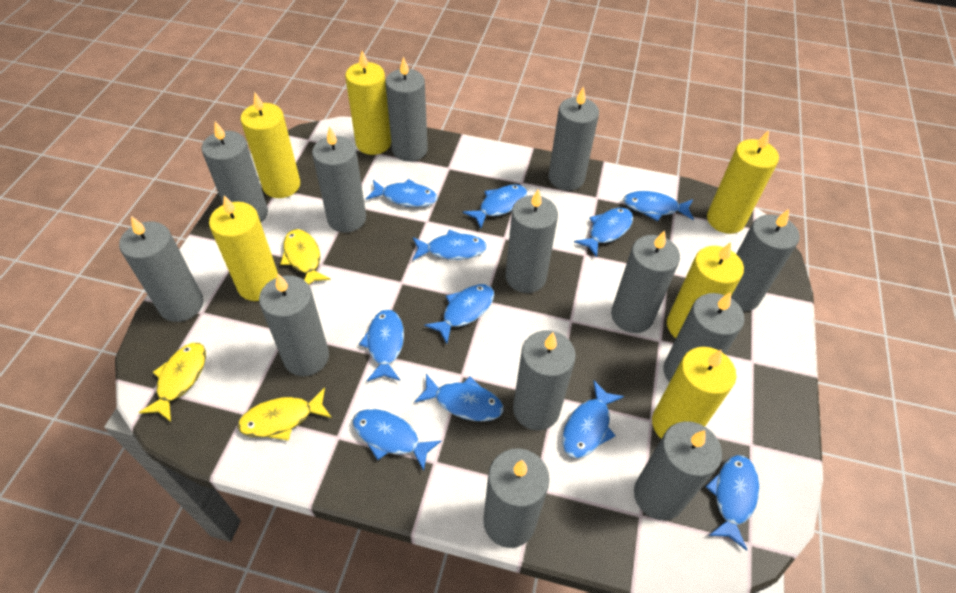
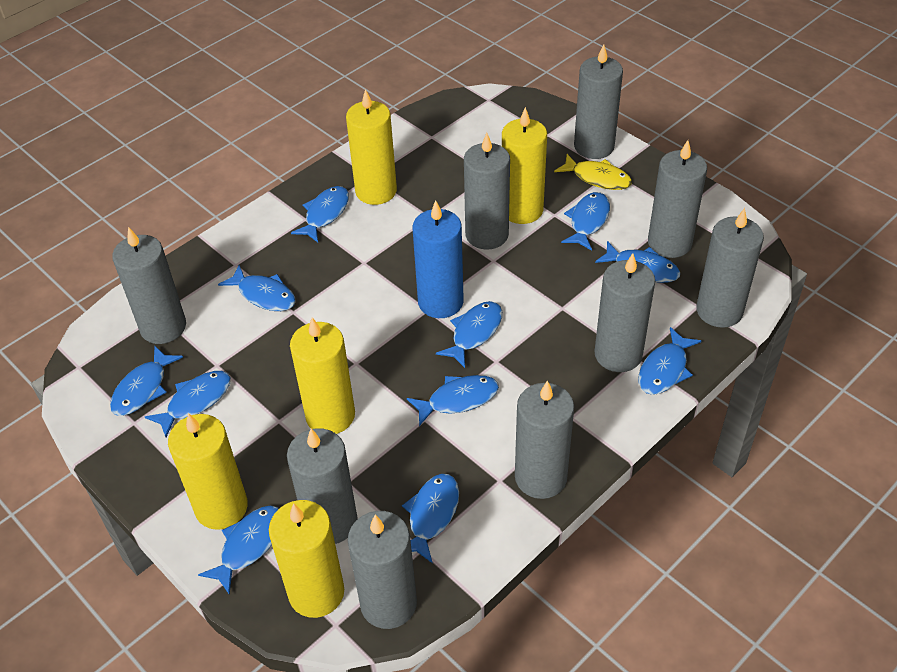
blue candle: none = 0 -> [412,200,464,318] = 1
grey candle: [119,216,204,322] [202,121,268,222] [259,273,329,376] [312,126,366,232] [385,56,428,161] [483,448,549,548] [506,189,558,293] [513,330,576,430] [549,86,599,191] [611,230,680,333] [634,421,722,520] [663,292,745,383] [731,209,800,312] = 13 -> [112,227,186,344] [287,428,358,544] [348,511,417,629] [464,133,510,250] [515,381,574,499] [574,44,623,159] [594,253,655,372] [648,140,707,258] [696,208,764,328] = 9
yellow candle: [209,195,278,301] [241,92,300,198] [345,51,391,155] [652,347,736,439] [667,242,744,338] [707,130,779,234] = 6 -> [168,413,248,530] [269,500,344,618] [290,317,355,434] [346,89,397,205] [502,107,547,224] = 5
yellow fish: [138,343,206,422] [238,388,332,441] [280,229,331,284] = 3 -> [554,154,632,190] = 1

